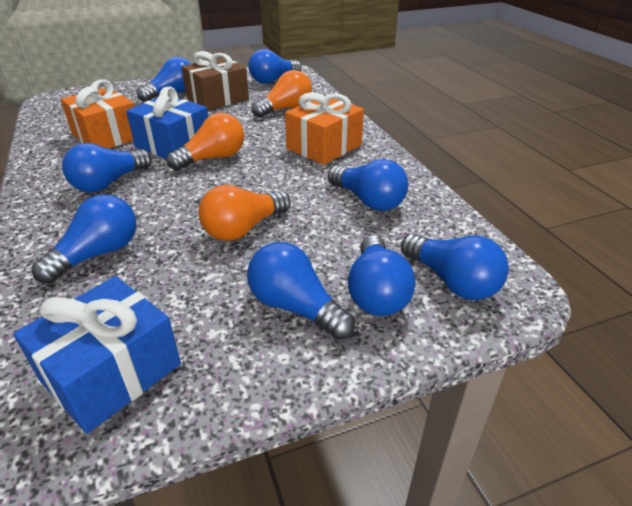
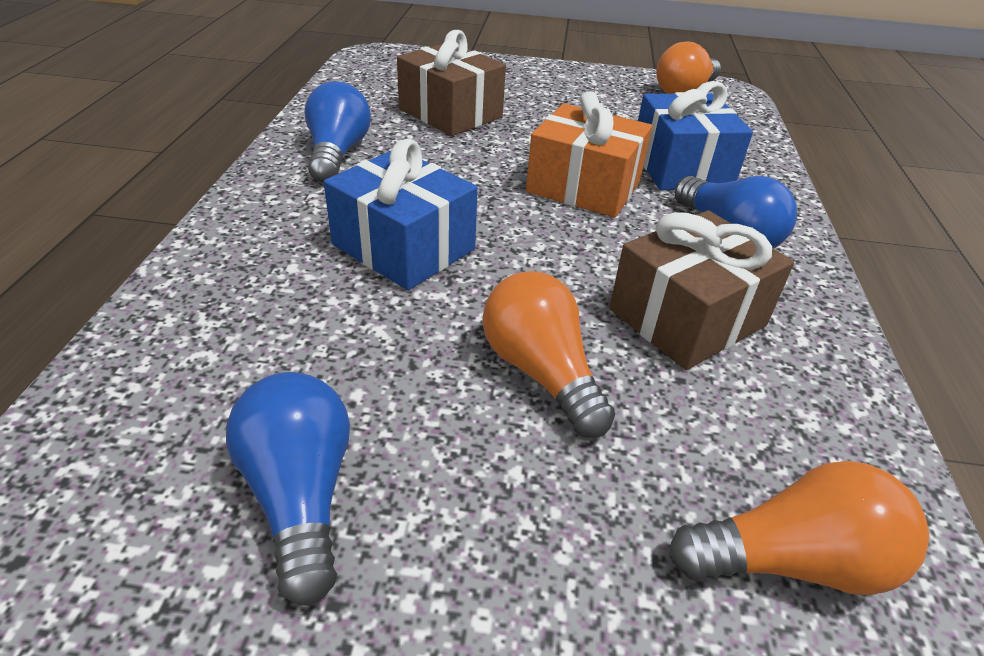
blue light bulb: [32,194,137,284] [62,143,152,192] [137,57,191,102] [247,242,355,340] [248,49,301,84] [328,159,408,211] [348,235,416,316] [401,233,509,300] = 8 -> [226,372,350,606] [305,81,371,183] [675,176,797,249] = 3
brown gift: [182,51,249,111] = 1 -> [397,30,506,136] [609,210,794,370] = 2
orange gift: [61,79,135,149] [285,92,364,165] = 2 -> [526,91,652,218] = 1

